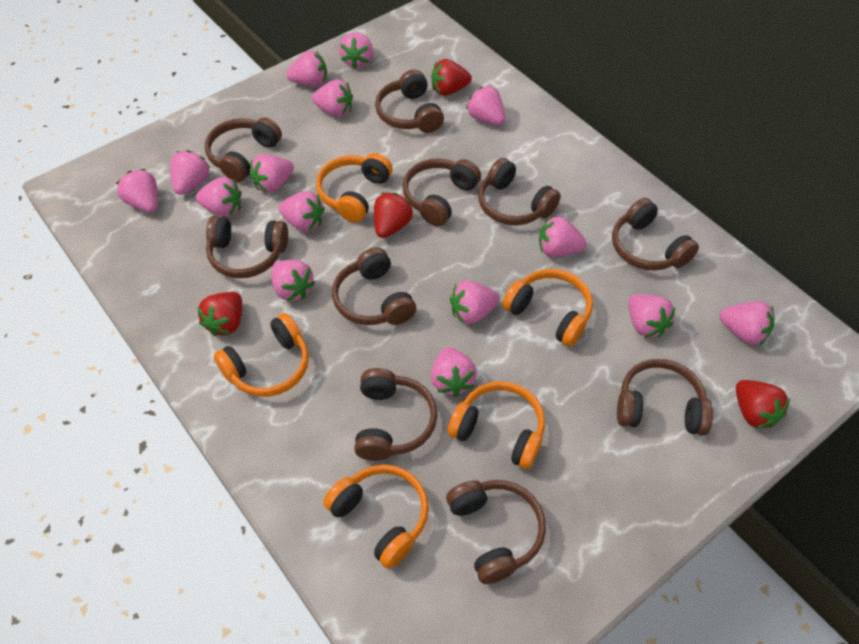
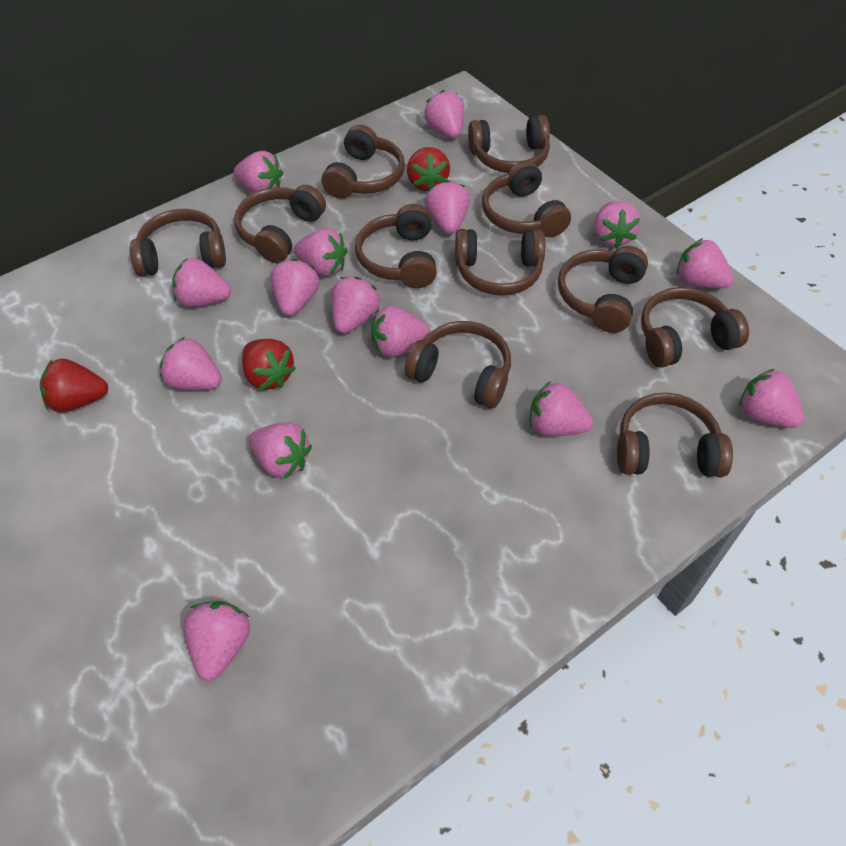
brown headphones: [205,117,282,182] [206,216,288,278] [332,247,416,325] [354,368,437,461] [375,70,444,133] [403,158,481,226] [446,480,546,584] [478,158,561,225] [612,198,699,271] [617,359,713,436] = 10 -> [130,209,226,277] [234,185,326,263] [322,125,405,199] [355,204,437,288] [405,321,511,408] [455,229,545,296] [468,115,550,173] [482,160,571,237] [558,246,648,333] [617,393,733,477] [641,287,749,368] = 11
orange headphones: [214,313,309,397] [316,153,393,223] [323,464,429,569] [448,381,545,469] [503,269,593,347] = 5 -> none = 0
red strawberry: [197,292,242,337] [374,193,413,238] [431,59,472,96] [736,380,790,429] = 4 -> [40,358,108,412] [242,339,296,390] [407,147,450,191] = 3

